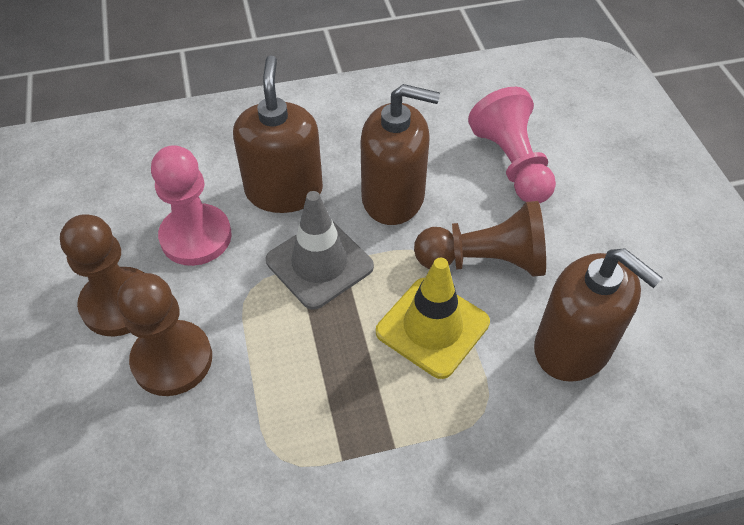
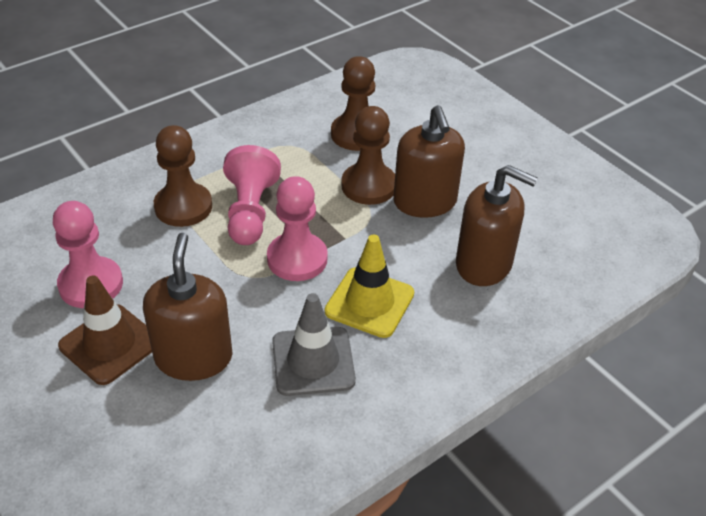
brown traffic cone: none = 0 -> [58,275,152,385] = 1
pink pawn: [151,145,232,266] [468,87,556,203] = 2 -> [53,201,123,308] [223,145,281,245] [267,176,328,281] = 3

